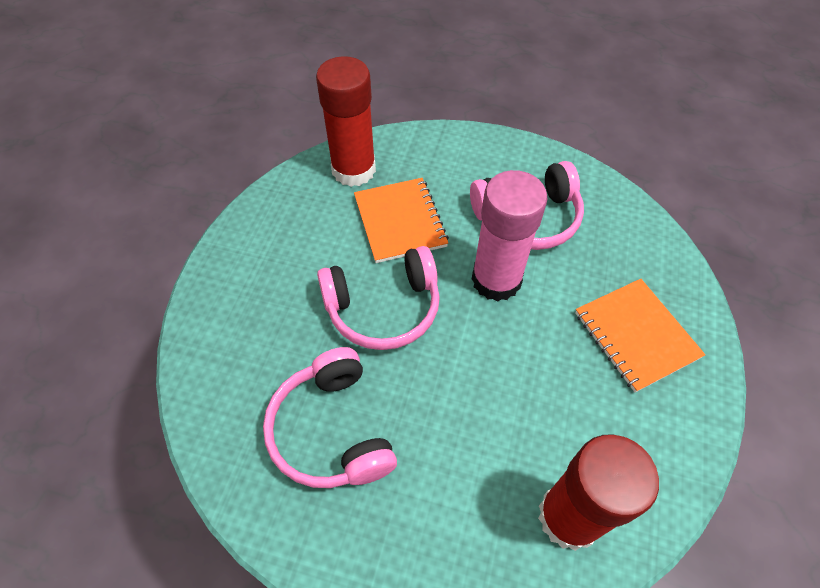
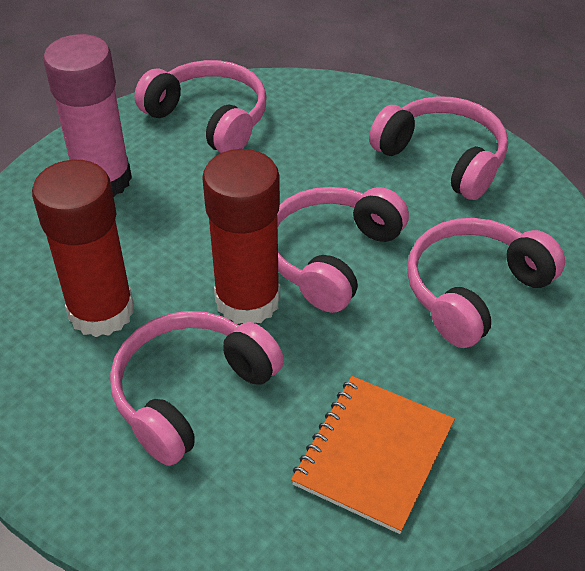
orange notebook: [354,178,449,263] [575,279,705,392] = 2 -> [291,376,455,534] = 1
pink headphones: [263,347,397,488] [317,246,440,350] [470,161,584,250] = 3 -> [110,311,284,466] [135,60,267,153] [277,187,409,313] [369,96,508,200] [407,218,565,348] = 5

